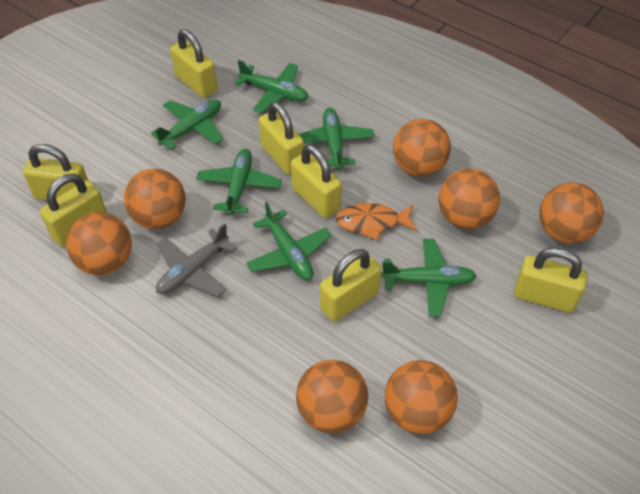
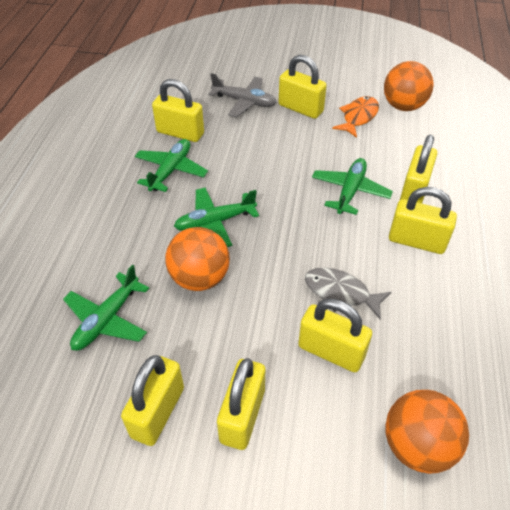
green plane: [151,99,223,150] [196,149,282,215] [234,60,309,113] [246,202,332,280] [299,108,375,169] [381,239,476,317] = 6 -> [63,264,149,351] [135,139,208,192] [174,188,259,247] [312,158,393,215] = 4
grey fish: none = 0 -> [305,268,391,319] = 1
orange ball: [66,212,132,275] [124,169,186,229] [296,360,368,433] [385,360,458,434] [393,119,451,177] [439,169,500,229] [540,182,604,244] = 7 -> [165,227,230,291] [384,61,434,111] [385,390,469,474] = 3

